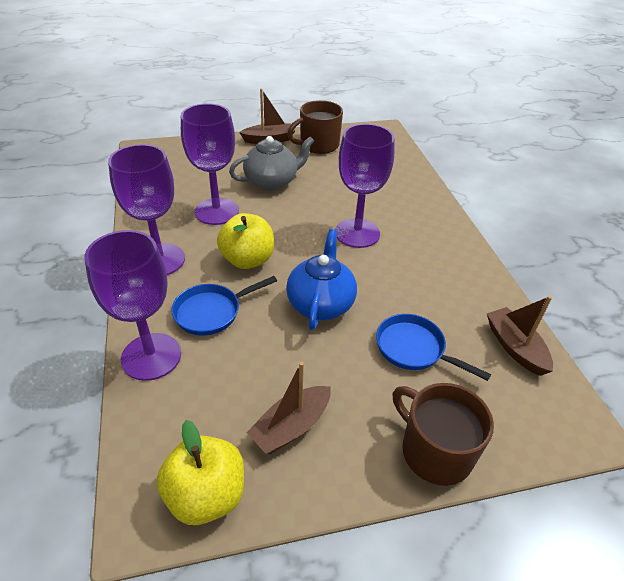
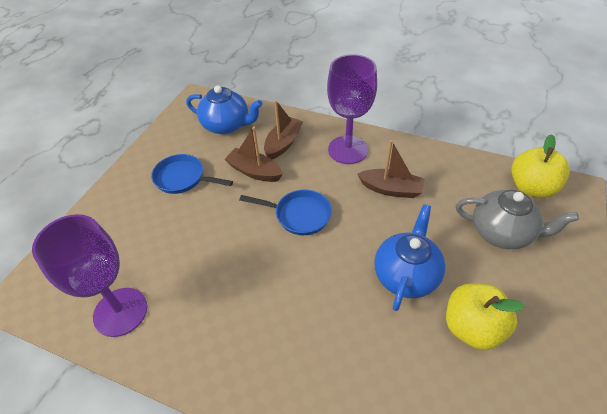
blue teapot: [286,229,357,330] = 1 -> [186,85,263,134] [374,204,446,311] = 2
brown mug: [287,100,343,154] [393,383,494,486] = 2 -> none = 0
purple goblet: [84,230,181,381] [108,144,185,275] [181,103,239,225] [335,124,395,248] = 4 -> [32,214,147,337] [327,54,377,164] = 2

